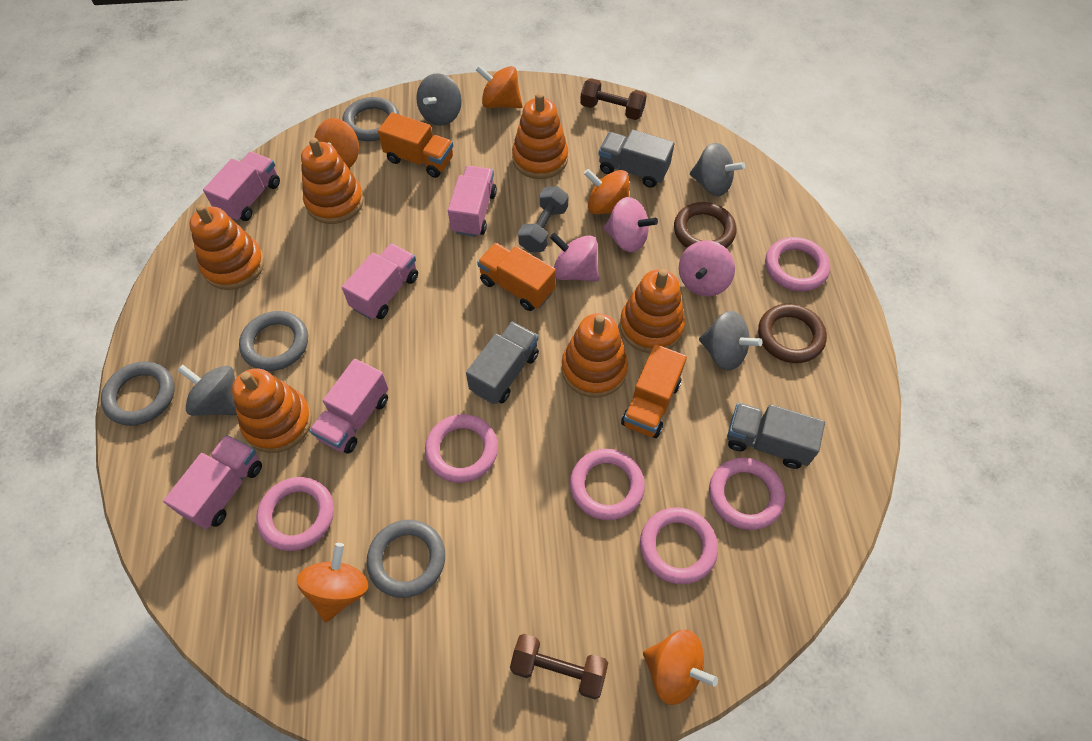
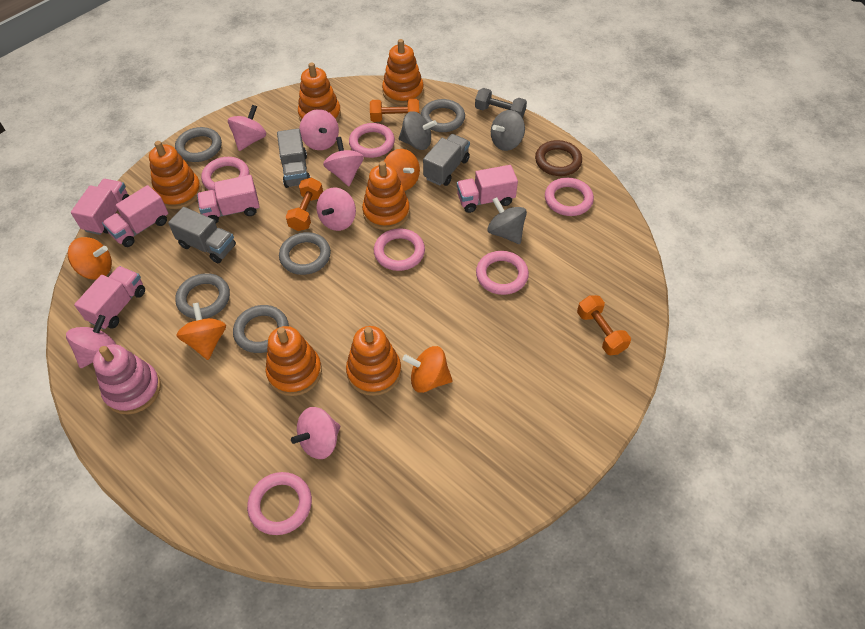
brown dumbbell: [510,634,608,699] [580,78,647,120] = 2 -> none = 0
brown ring: [674,202,736,248] [758,304,827,363] = 2 -> [535,140,582,176] = 1
grey ring: [101,361,175,426] [239,311,308,371] [342,97,400,141] [367,520,445,598] = 4 -> [175,127,222,162] [175,273,230,319] [233,305,289,353] [279,232,331,275] [421,99,465,132] = 5
grey spinning top: [177,364,237,416] [416,73,462,126] [690,143,745,196] [699,311,762,371] = 4 -> [399,111,437,150] [488,197,527,244] [491,110,525,151] = 3
orange dumbbell: none = 0 -> [286,177,323,231] [370,99,419,122] [577,295,631,355] = 3
orange spinning top: [297,543,369,622] [314,118,359,168] [476,65,523,108] [584,169,630,214] [643,630,718,705] = 5 -> [68,237,112,279] [176,302,226,360] [384,149,420,191] [402,346,453,393] = 4
orange truck: [378,112,453,178] [477,243,556,311] [621,344,687,438] = 3 -> none = 0
pink spinning top: [550,232,599,282] [603,197,658,252] [679,240,735,297] = 3 -> [66,315,116,368] [228,105,266,151] [291,407,340,459] [300,109,339,150] [317,188,356,231] [323,137,364,186] = 6
pink stacking toy: none = 0 -> [93,344,161,414] = 1

